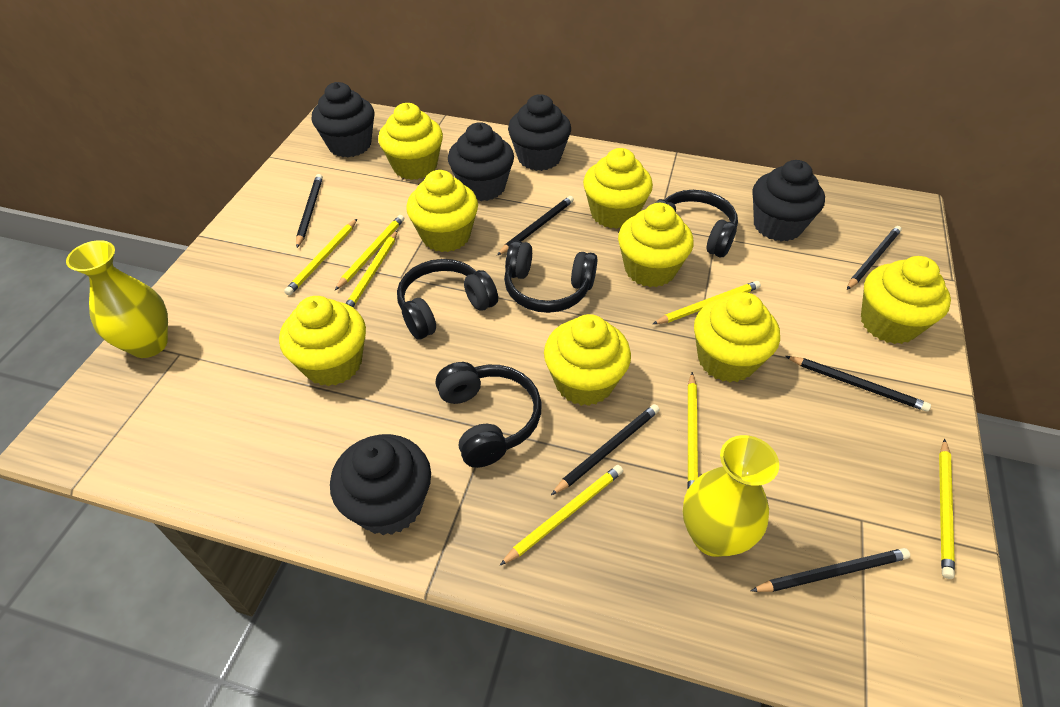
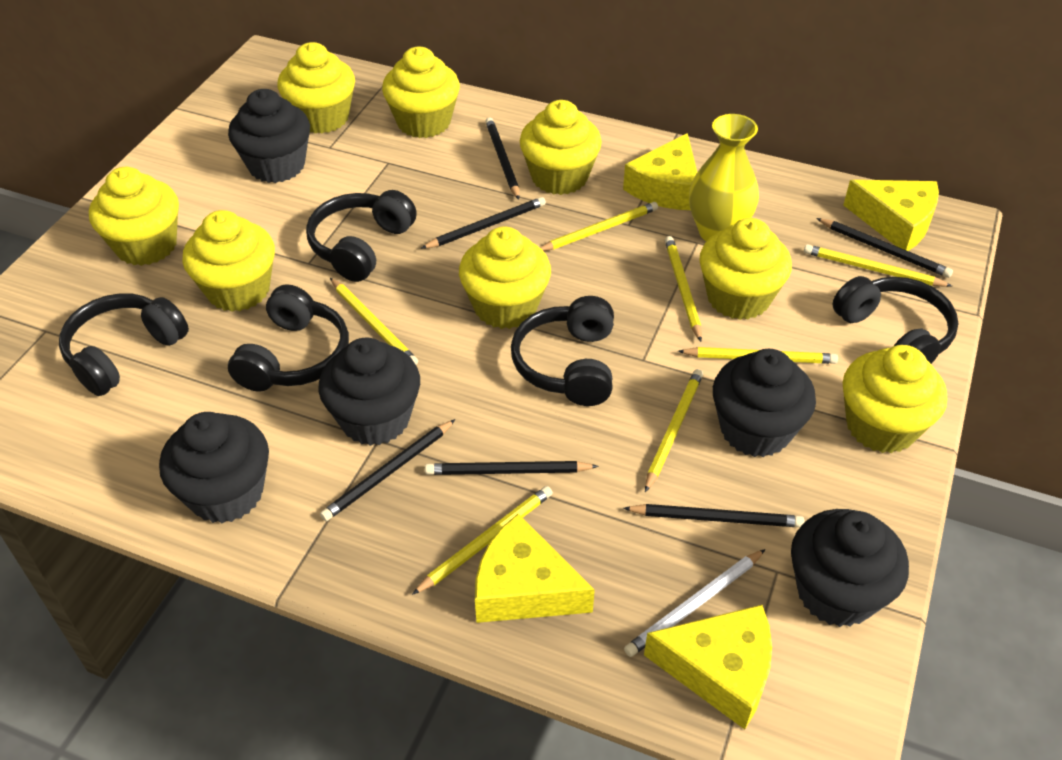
black headphones: [397,259,498,339] [436,362,542,468] [504,240,597,313] [656,190,738,257] = 4 -> [59,293,189,396] [228,284,349,392] [306,190,417,282] [511,296,614,406] [832,276,959,364] = 5
white pencil: none = 0 -> [624,549,766,657] = 1
yellow cheese: none = 0 -> [475,514,595,623] [623,133,697,210] [644,605,772,729] [843,180,939,251] = 4
yellow vase: [66,240,168,358] [683,435,779,557] = 2 -> [689,114,759,241] = 1

